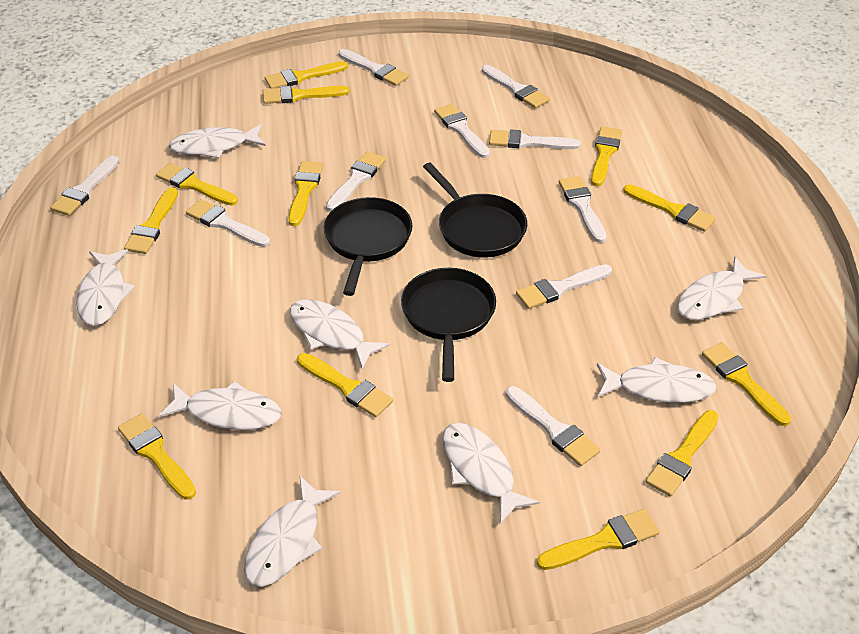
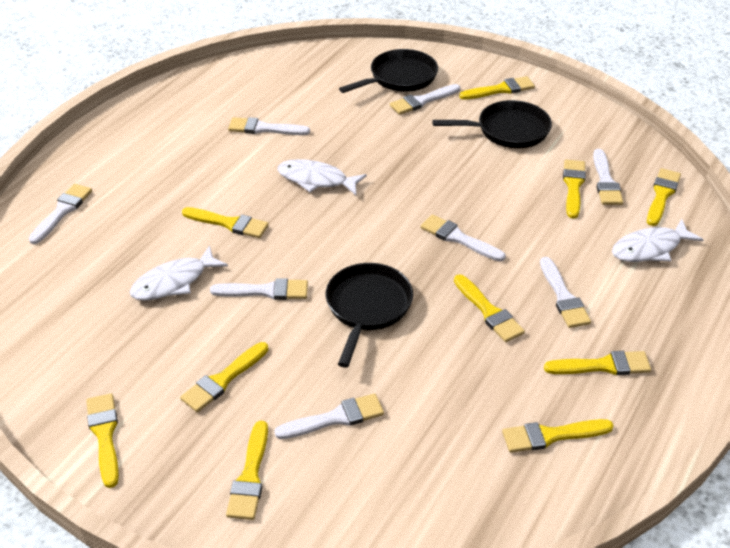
white brush: [50,156,119,216] [186,199,270,247] [326,152,386,211] [339,49,409,86] [434,104,490,158] [482,65,550,108] [489,129,581,149] [506,386,600,466] [516,264,612,309] [559,176,606,243] = 10 -> [29,184,92,244] [210,278,308,300] [228,117,310,135] [274,393,384,439] [390,84,460,115] [421,215,506,262] [540,257,591,328] [593,149,623,205] = 8
white fish: [76,249,135,326] [158,381,281,430] [169,124,266,158] [244,476,341,587] [290,299,390,369] [442,423,539,524] [597,357,717,403] [677,257,766,320] = 8 -> [130,245,228,301] [277,159,367,195] [612,219,704,262] = 3
yellow brush: [118,413,196,500] [124,187,178,254] [156,163,238,206] [263,86,350,104] [265,61,348,89] [288,161,323,226] [297,353,393,417] [537,509,659,570] [591,126,622,186] [623,184,716,232] [645,410,719,497] [702,342,791,426] = 12 -> [86,393,119,488] [180,342,268,412] [182,207,269,238] [226,421,268,520] [454,274,525,342] [459,76,535,100] [502,419,614,453] [544,351,651,375] [563,159,586,219] [647,168,681,226] = 10

